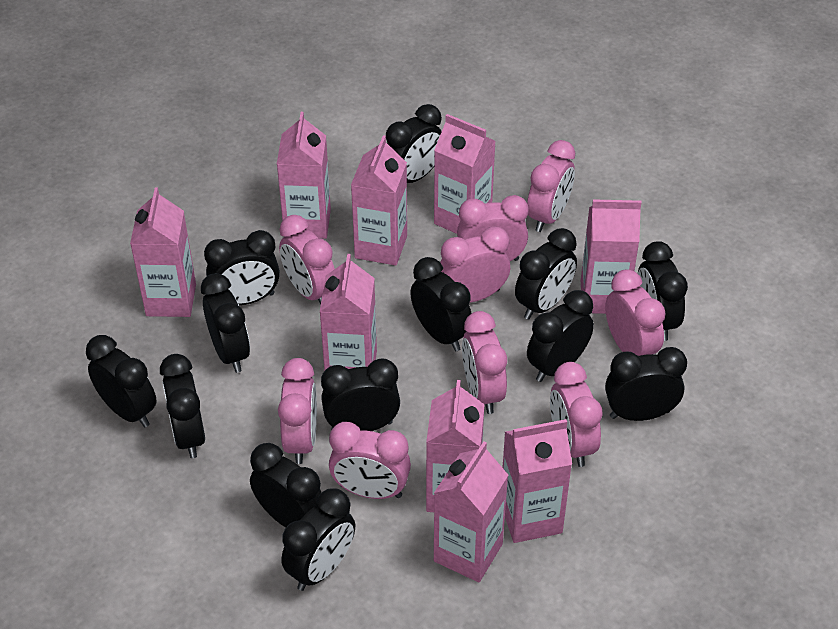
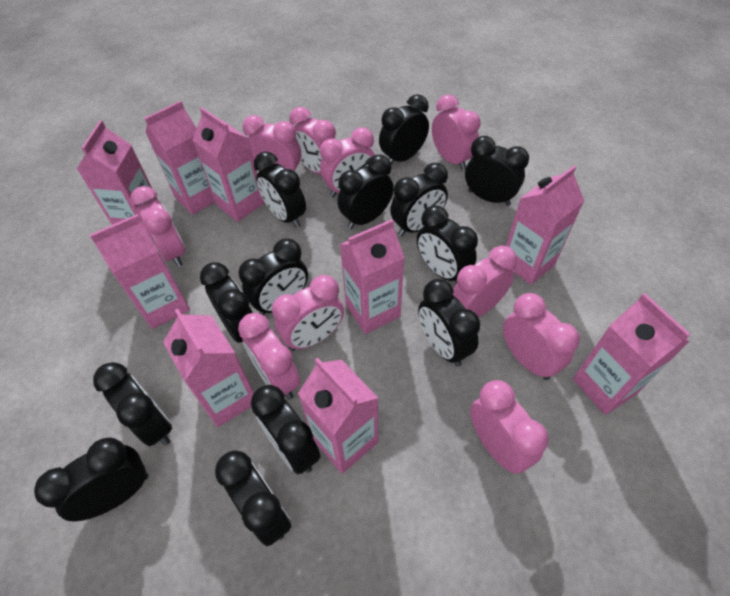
pink clock: [278,358,317,464] [279,215,335,305] [329,422,411,499] [440,226,510,303] [457,195,528,261] [462,311,507,414] [527,140,575,232] [550,362,603,467] [605,269,666,356] = 9 -> [130,186,185,267] [238,313,300,400] [243,115,301,171] [272,275,344,351] [289,107,336,174] [320,127,375,197] [432,95,481,171] [452,246,517,317] [470,380,548,474] [503,293,580,380] = 10

